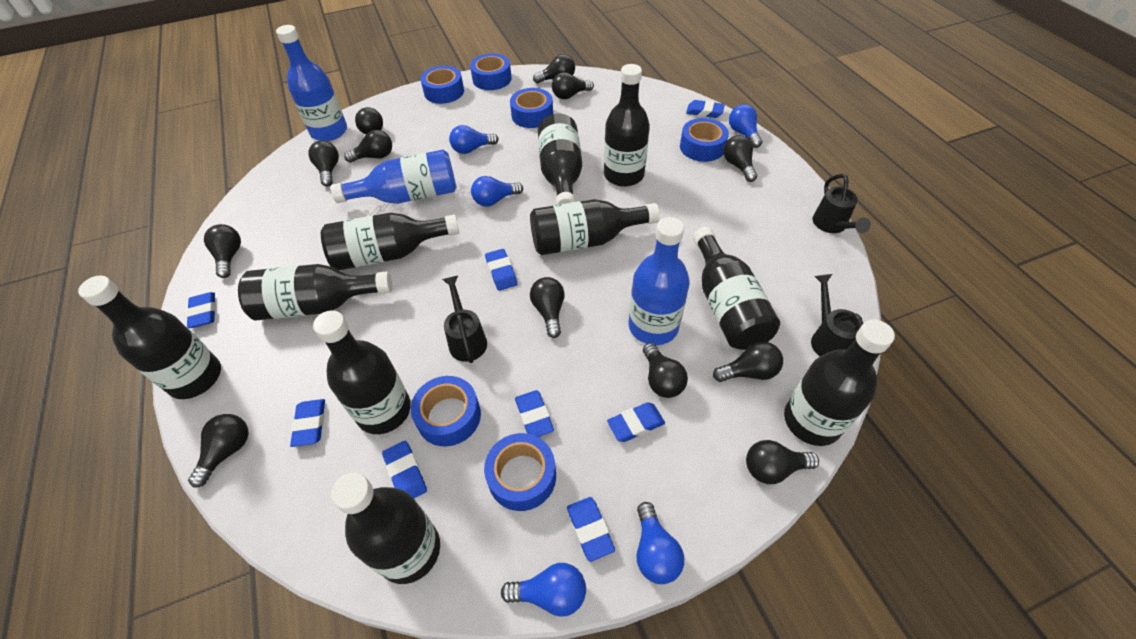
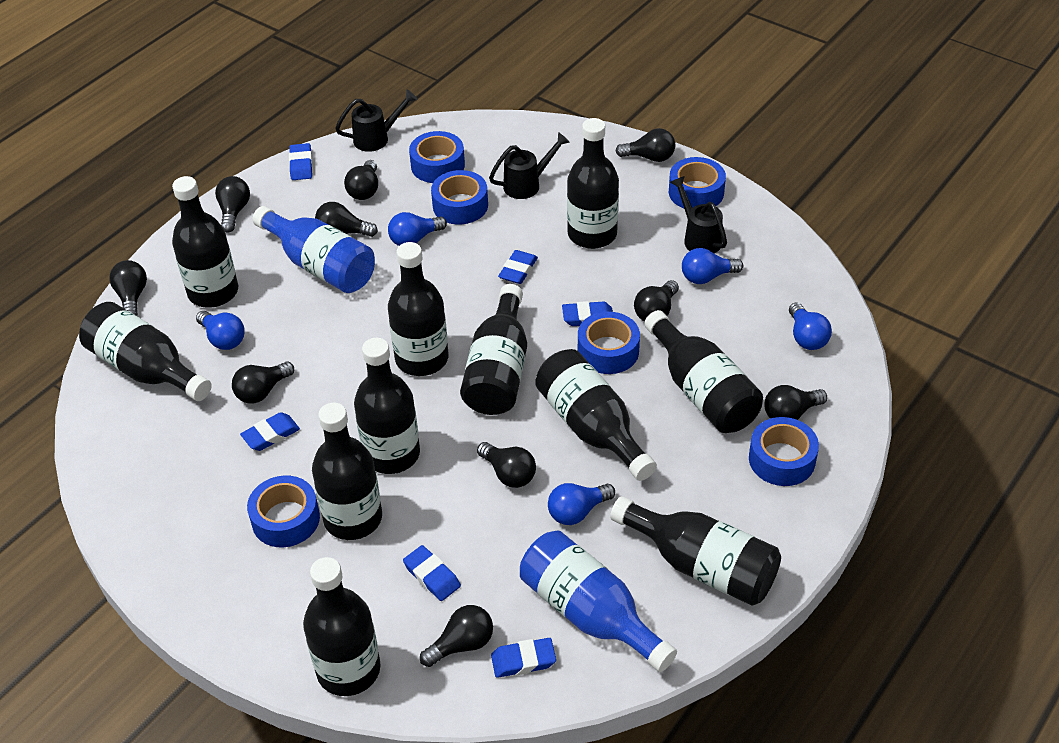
black bottle: [78,275,221,399] [238,264,392,321] [313,310,411,434] [321,213,459,270] [331,473,440,584] [530,199,660,255] [538,113,582,205] [604,64,650,187] [693,227,780,350] [784,320,895,446] = 10 -> [79,302,212,401] [172,176,238,308] [303,557,381,696] [312,403,382,540] [354,338,420,474] [388,242,448,376] [460,284,527,415] [535,349,657,481] [567,118,619,249] [610,496,781,606] [644,310,763,433] = 11
black light bulb: [188,414,249,488] [204,224,241,278] [308,140,339,186] [344,130,392,163] [355,107,383,134] [530,277,565,338] [533,54,575,83] [552,72,594,99] [643,343,688,398] [713,342,783,382] [723,135,757,182] [746,440,819,484] = 12 -> [109,260,147,316] [215,176,250,232] [232,362,294,404] [315,202,378,237] [344,160,378,200] [420,605,493,667] [477,442,536,488] [615,128,675,162] [634,280,679,321] [764,385,827,420] = 10
blue bottle: [276,25,347,141] [331,150,456,204] [629,217,690,345] = 3 -> [253,206,375,293] [520,530,677,672] = 2
blue eraser: [186,292,216,328] [290,399,325,447] [382,441,427,498] [485,249,517,291] [515,390,554,437] [567,497,615,562] [607,402,665,442] [686,100,725,118] = 8 -> [240,412,300,451] [289,143,313,180] [403,545,461,601] [491,638,556,678] [498,250,538,284] [562,301,613,326] = 6

